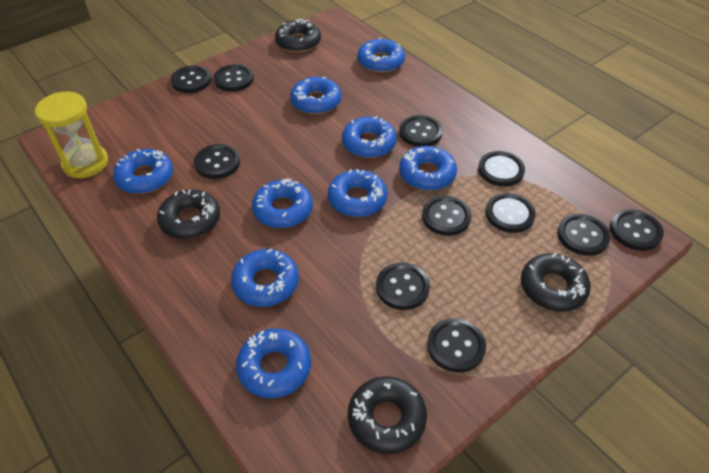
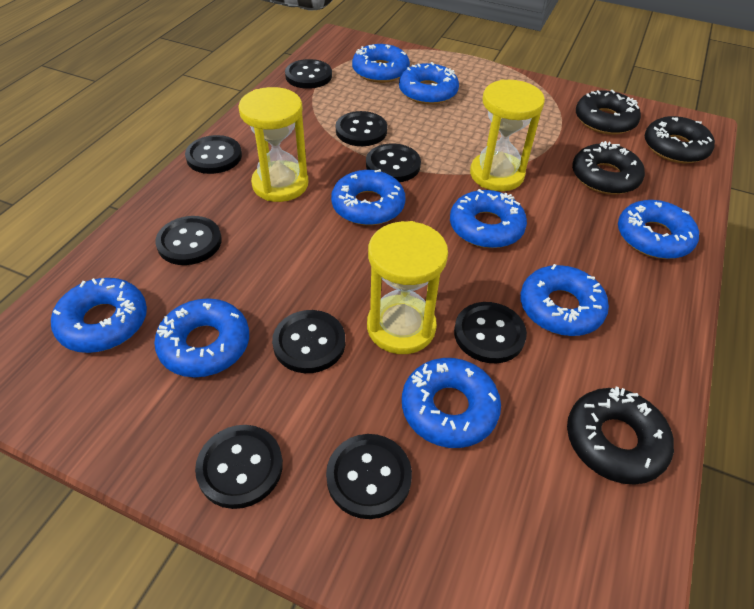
black button: [170,66,211,93] [194,144,240,179] [213,64,254,92] [376,262,430,310] [399,115,443,147] [422,196,472,236] [427,318,486,373] [478,151,525,187] [485,193,536,233] [557,214,611,256] [610,209,664,251] = 11 -> [155,216,222,265] [185,135,242,174] [195,425,283,509] [272,310,345,373] [285,59,332,89] [326,434,412,519] [336,111,387,146] [366,144,421,182] [454,302,527,363] = 9
yellow hourglass: [35,92,108,178] = 1 -> [238,87,308,202] [367,221,448,354] [470,80,545,191] = 3

